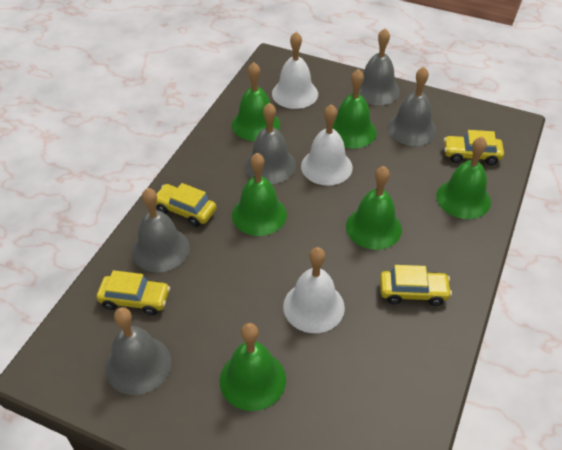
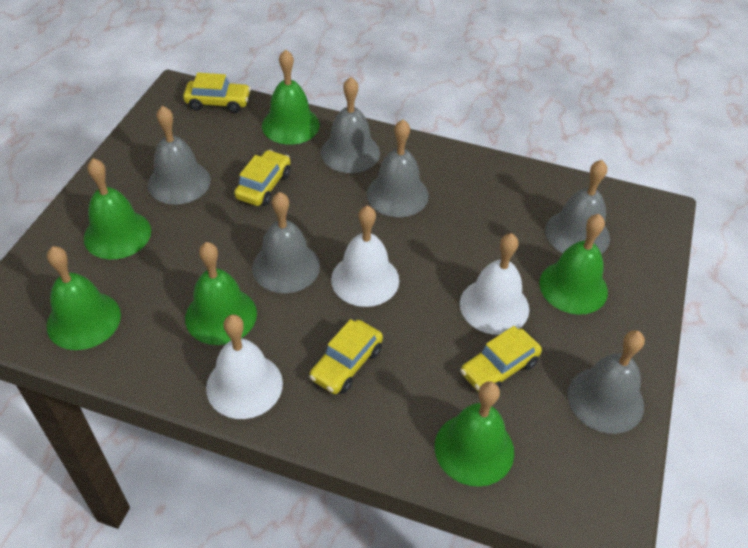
grey bell: [105,307,171,395] [132,188,190,272] [245,103,296,184] [359,29,400,105] [387,67,437,146] = 5 -> [148,106,211,204] [252,192,320,293] [321,77,380,173] [367,119,429,217] [545,160,610,254] [567,330,645,434] = 6

